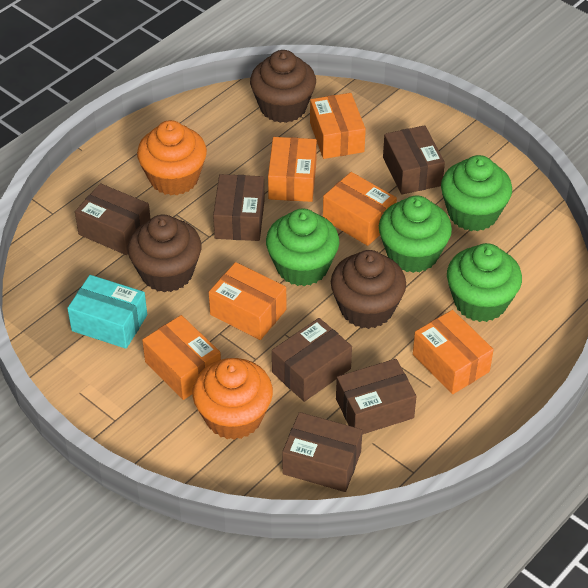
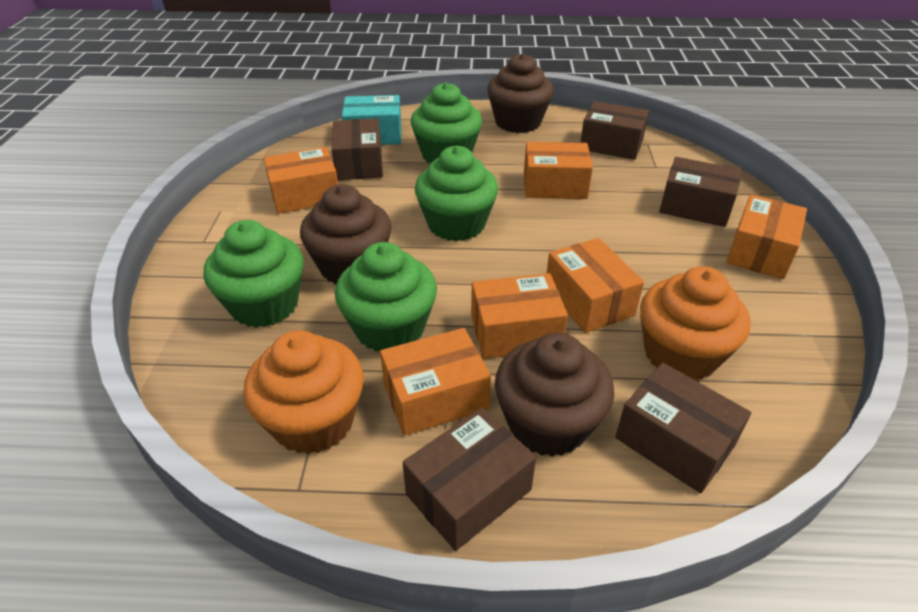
brown box: [75,183,151,255] [213,174,265,241] [272,318,352,402] [282,412,362,492] [336,359,417,435] [383,125,445,195] = 6 -> [332,118,383,180] [403,407,536,551] [580,101,649,160] [615,363,751,493] [659,157,741,227] = 5

